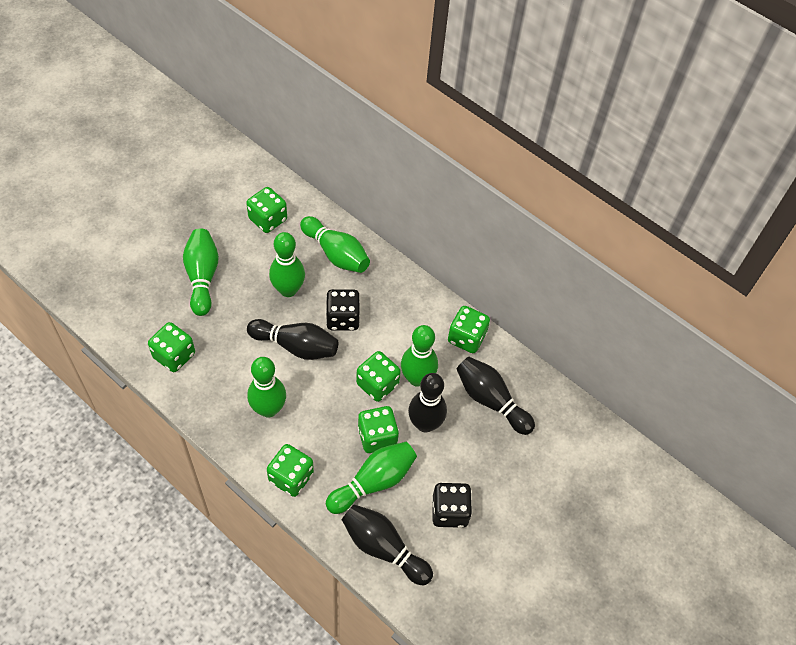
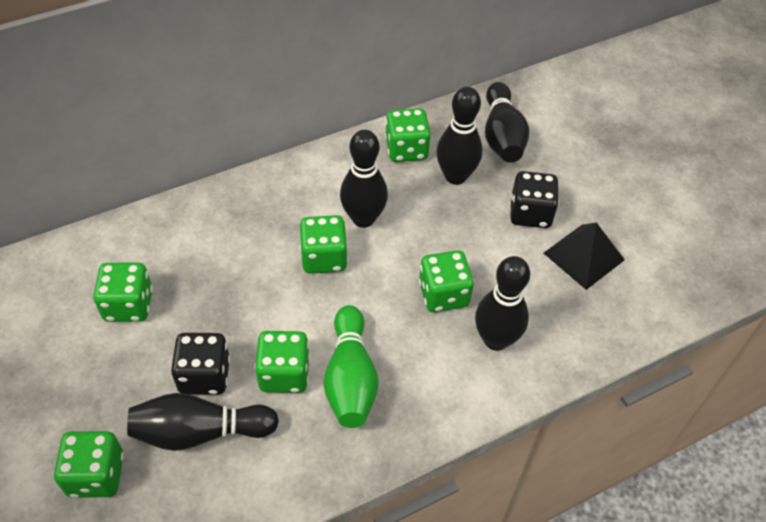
black bowling pin: [247,319,338,360] [342,504,433,585] [408,373,447,432] [457,357,535,435] = 4 -> [127,393,279,451] [340,130,388,228] [436,87,483,185] [475,256,530,351] [485,82,529,163] = 5
black pyramid: none = 0 -> [544,222,625,290] = 1
green bowling pin: [183,229,219,316] [247,357,286,417] [269,232,305,297] [300,216,370,273] [326,442,417,514] [401,325,438,387] = 6 -> [324,305,379,428] = 1

